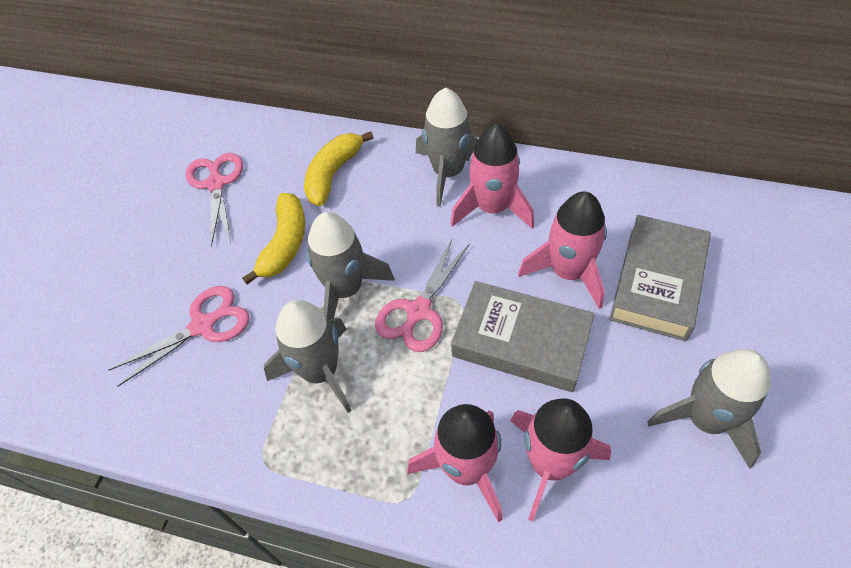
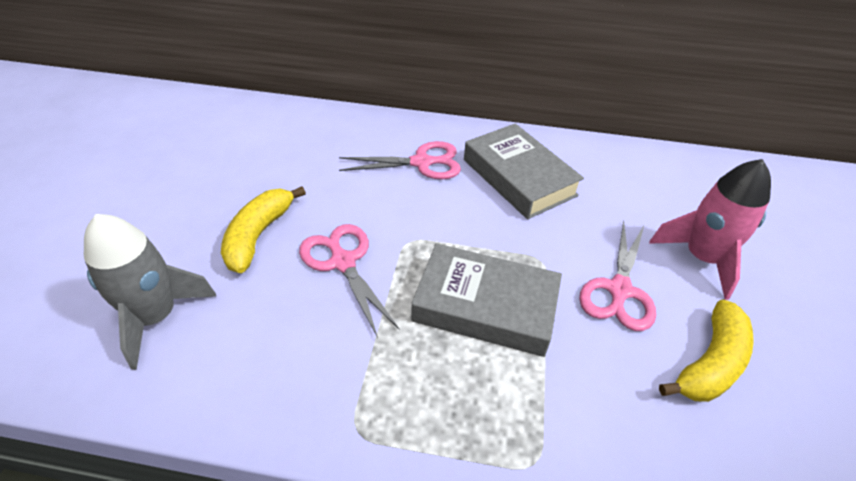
grey rocket: [264,300,352,413] [306,212,395,320] [416,87,478,207] [647,349,771,469] = 4 -> [84,214,216,370] = 1
pink rocket: [407,404,503,522] [450,124,534,229] [510,398,611,522] [518,191,607,309] = 4 -> [649,159,771,300] = 1

